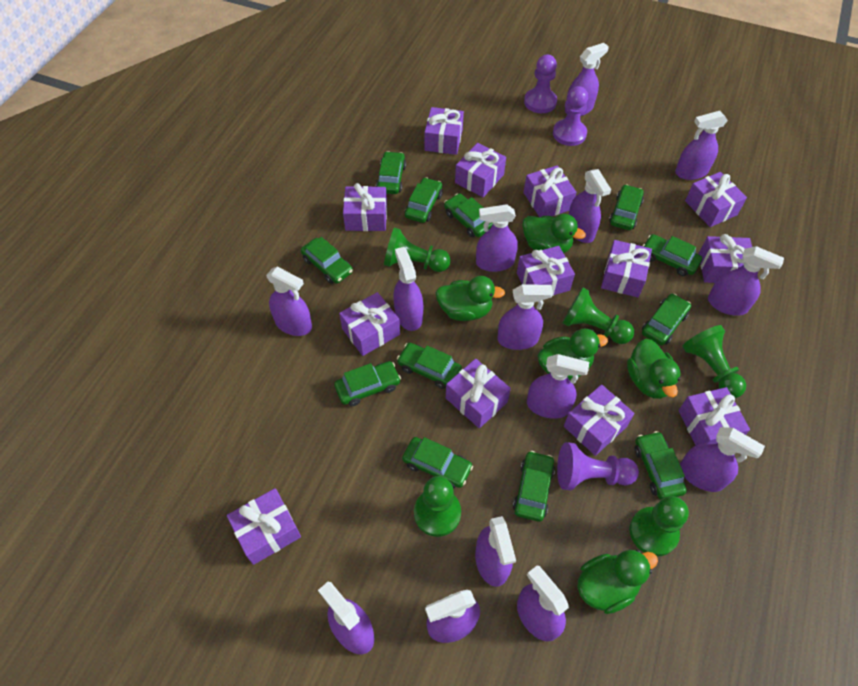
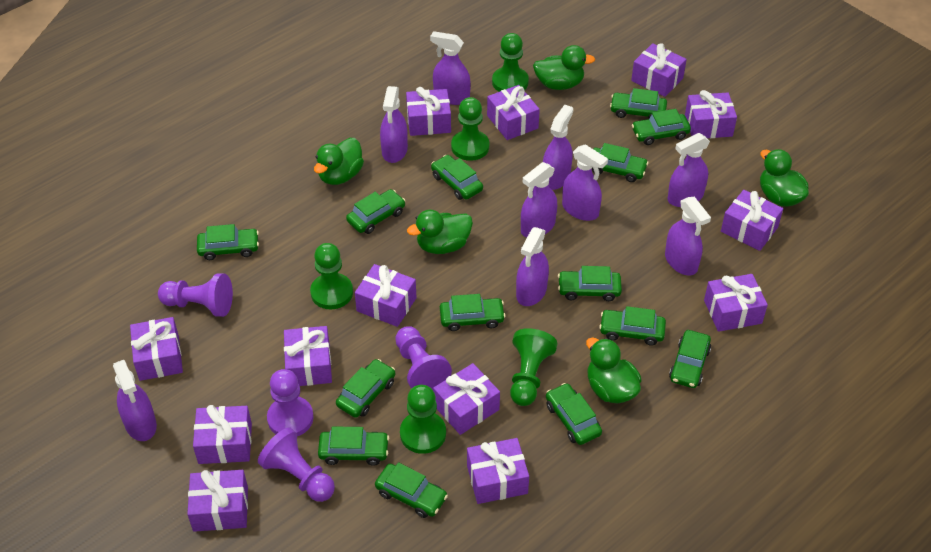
green car: [301,237,353,284] [334,361,401,406] [376,151,406,194] [397,343,462,389] [402,437,473,489] [405,177,443,223] [444,193,493,237] [513,451,555,522] [609,184,644,230] [634,431,687,500] [642,293,691,346] [643,234,702,276] = 12 -> [197,224,259,260] [318,426,389,466] [336,359,395,418] [346,189,405,234] [375,462,448,518] [431,155,483,200] [440,294,506,331] [546,383,602,445] [558,266,622,301] [592,143,649,182] [599,306,666,346] [610,88,667,118] [632,109,691,145] [669,330,711,388] = 14
purple pawn: [524,54,557,113] [553,86,588,146] [557,442,639,490] = 3 -> [158,273,233,317] [258,427,335,502] [267,369,314,436] [395,326,452,390] = 4
purple spray bottle: [266,267,312,336] [318,582,374,654] [393,247,423,331] [425,590,480,643] [475,516,516,587] [476,204,518,272] [497,284,553,350] [517,565,569,641] [527,354,589,419] [565,43,609,116] [569,169,611,243] [675,111,728,180] [680,427,765,492] [708,246,784,316] = 14 -> [113,360,157,441] [380,86,408,163] [430,31,471,105] [516,227,549,306] [521,162,557,237] [543,105,573,190] [562,144,608,221] [665,197,711,275] [668,133,710,207] = 9

